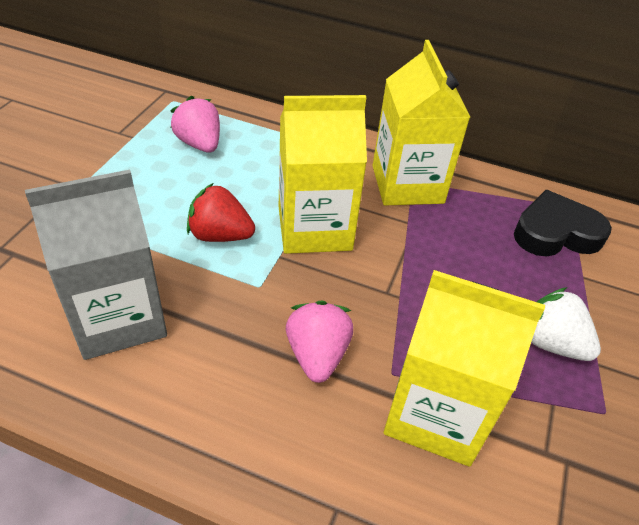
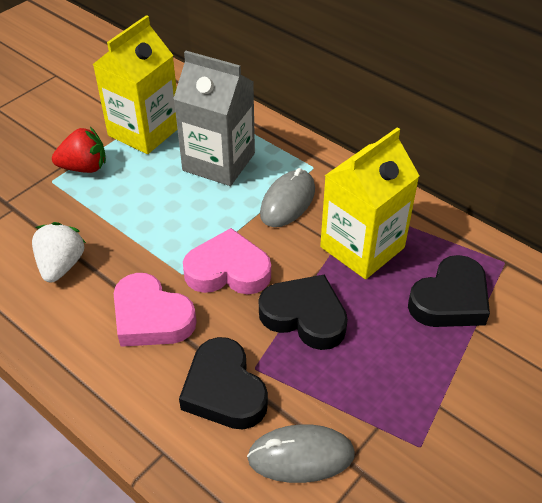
black heart: [514,190,612,257] = 1 -> [179,337,268,429] [259,274,348,350] [408,255,490,327] = 3
grey mouse: none = 0 -> [247,424,355,483] [260,168,315,227] = 2
pink heart: none = 0 -> [114,273,197,347] [183,228,271,294] = 2
pink strawberry: [170,95,220,153] [286,301,353,383] = 2 -> none = 0
yellow carton: [279,95,367,254] [373,40,470,206] [384,270,545,467] = 3 -> [93,15,177,154] [320,128,419,279] = 2

